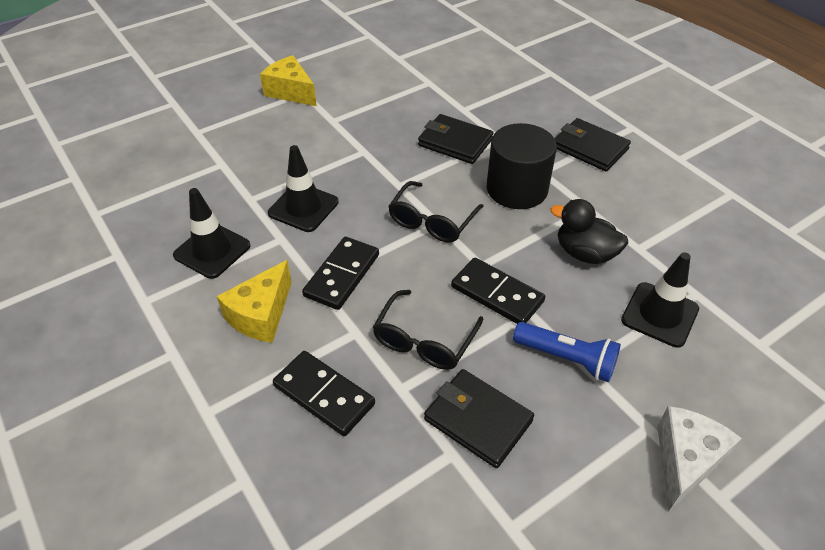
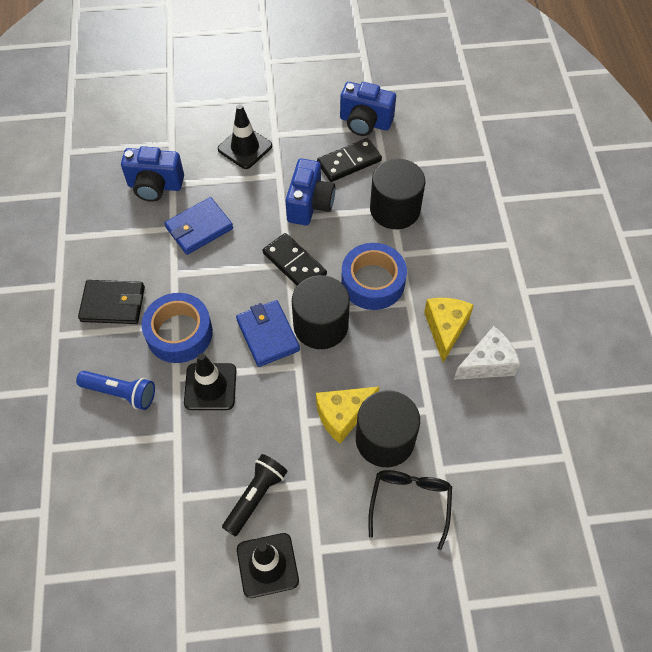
black cylinder: [487,123,557,209] = 1 -> [292,275,350,349] [356,390,420,467] [370,159,425,229] = 3
black domino: [273,351,375,436] [302,237,379,310] [451,258,545,324] = 3 -> [263,233,327,286] [317,138,382,182] = 2
black duck: [550,199,628,264] = 1 -> none = 0
black flashlight: none = 0 -> [222,454,288,537] = 1
black glasses: [373,290,483,370] [388,181,484,242] = 2 -> [368,470,452,550] = 1
black wallet: [418,114,493,164] [424,369,534,468] [555,118,631,172] = 3 -> [78,280,145,324] = 1
blue camera: none = 0 -> [121,146,184,202] [286,159,335,226] [340,82,396,136] = 3
blue tape: none = 0 -> [141,293,213,363] [341,243,407,310] = 2
blue wallet: none = 0 -> [164,197,233,255] [236,300,300,367] = 2

